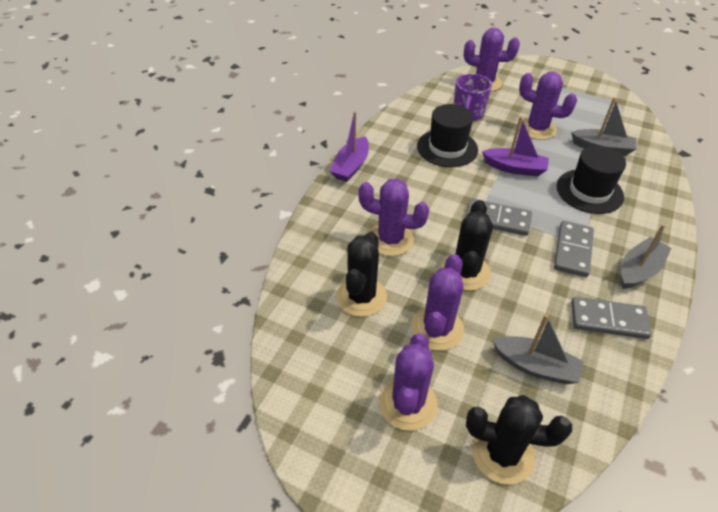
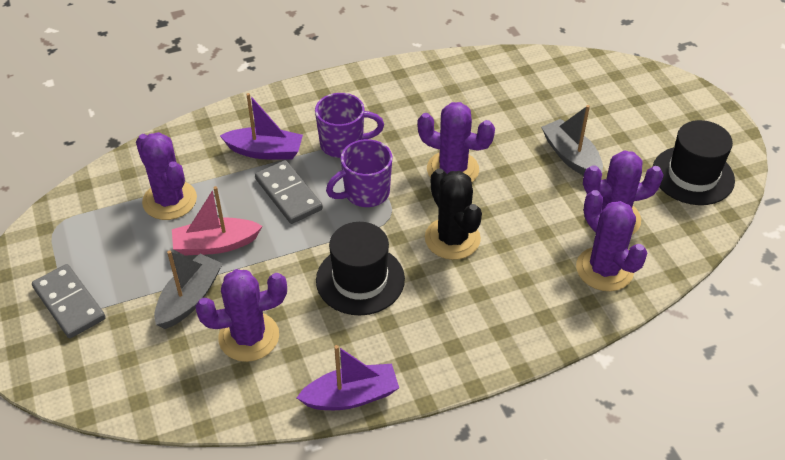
black cactus: [336,232,387,317] [442,200,493,291] [466,395,572,485] = 3 -> [425,168,482,260] = 1
grey boat: [492,314,584,384] [571,97,637,156] [621,224,672,289] = 3 -> [154,250,223,329] [541,105,603,176] = 2
grey domino: [466,199,532,236] [554,221,594,277] [571,297,652,339] = 3 -> [32,264,106,338] [255,160,323,224] = 2
pink boat: none = 0 -> [172,186,262,256] = 1
purple mug: [454,73,492,121] = 1 -> [315,93,384,158] [326,139,392,207] = 2

